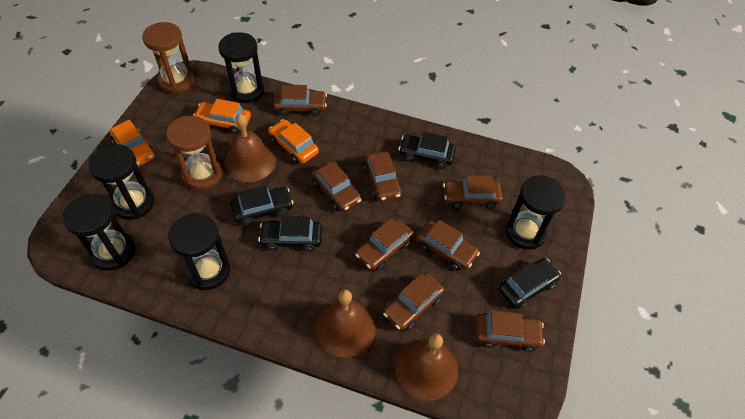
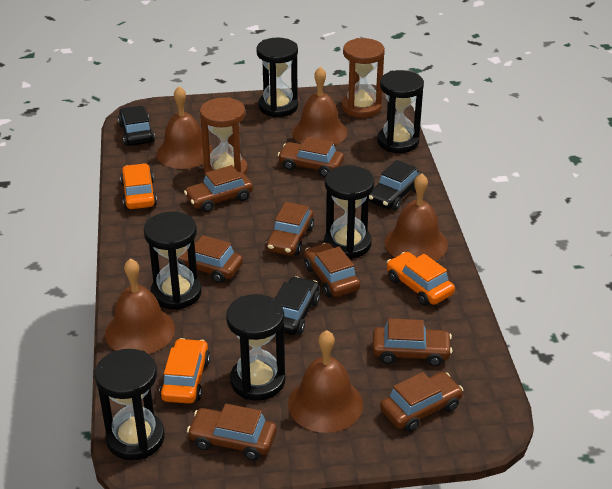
black car: [230,186,294,226] [258,216,322,252] [398,132,456,169] [498,258,561,309] = 4 -> [118,105,155,146] [275,276,320,335] [369,160,421,210] = 3
black hourglass: [62,194,135,271] [88,144,154,220] [168,213,230,290] [218,32,264,103] [505,175,566,250] = 5 -> [95,349,165,460] [143,212,202,310] [226,294,285,401] [256,38,298,117] [324,165,374,259] [377,70,424,153] = 6
brown bell: [224,114,276,182] [315,289,376,358] [395,334,458,401] = 3 -> [105,258,175,354] [156,86,213,169] [288,330,363,433] [292,67,347,145] [384,173,448,261] = 5

